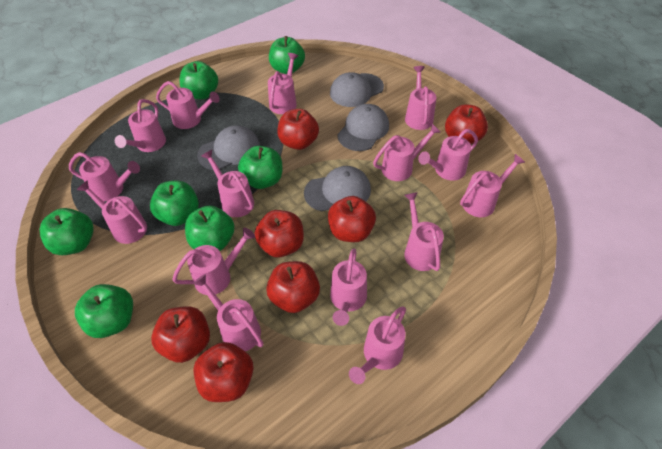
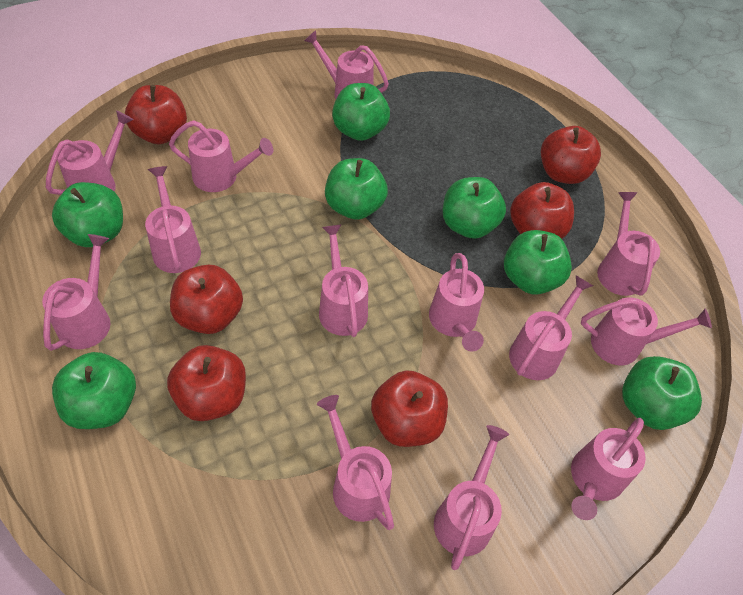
grey cap: [197,125,260,170] [304,166,371,211] [330,72,384,107] [337,104,389,151] = 4 -> none = 0
pink watering can: [69,152,140,202] [77,180,147,244] [115,99,166,152] [156,81,220,129] [172,228,255,295] [193,274,263,351] [201,150,254,217] [268,53,298,114] [330,248,367,326] [349,306,406,384] [373,123,441,181] [404,192,444,271] [405,66,436,130] [418,129,478,180] [460,154,525,217] = 15 -> [42,234,111,351] [46,111,133,195] [145,166,201,273] [169,120,273,192] [304,30,389,99] [317,395,394,530] [319,224,368,337] [429,253,484,352] [434,425,509,570] [509,276,593,380] [571,418,646,520] [581,298,712,365] [597,192,660,296] = 13
red apple: [151,306,210,363] [193,342,254,402] [255,210,304,257] [266,261,320,313] [277,109,319,150] [328,196,376,242] [445,104,488,144] = 7 -> [125,85,187,144] [167,345,246,421] [170,265,243,334] [371,370,448,447] [510,182,574,239] [541,126,601,184] = 6

